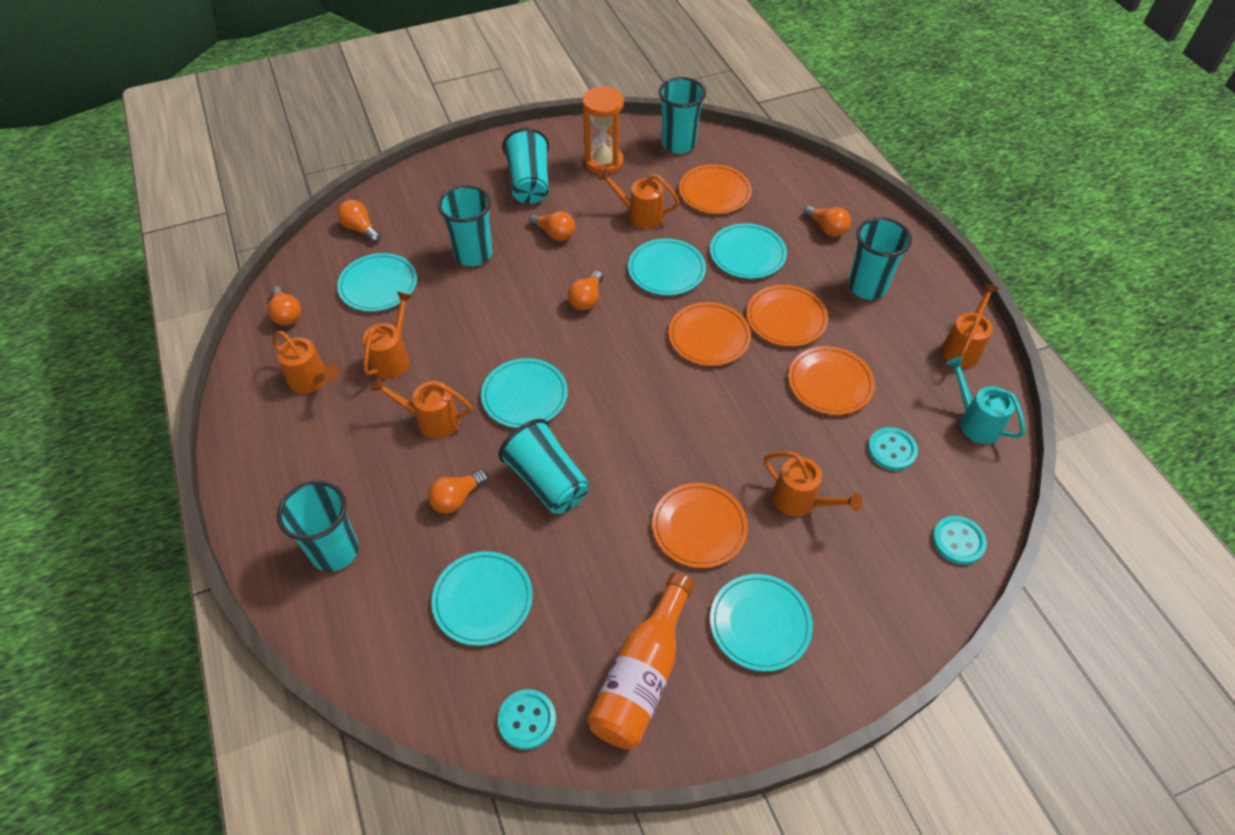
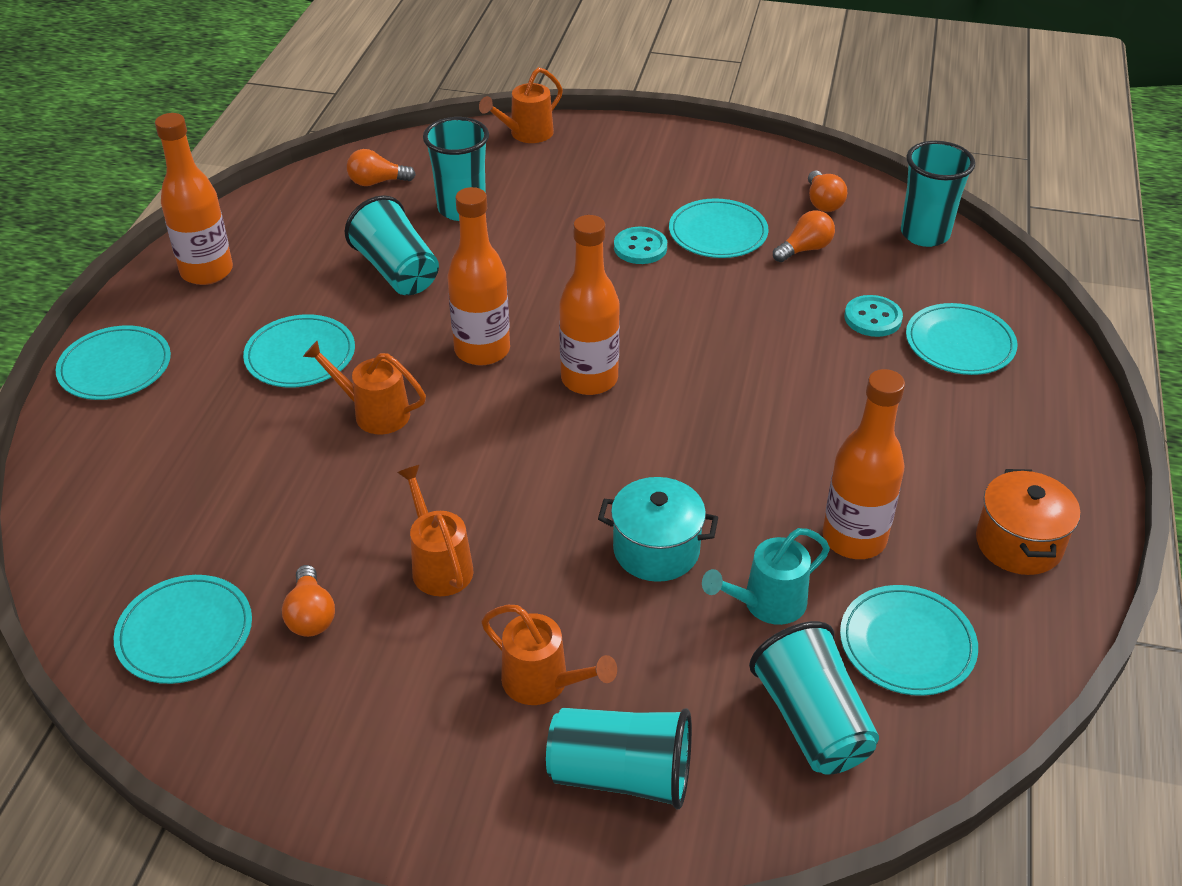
orange bottle: [587,572,694,749] = 1 -> [155,113,233,285] [448,187,510,366] [559,215,620,395] [823,369,905,559] = 4
orange hourglass: [582,86,624,174] = 1 -> none = 0
orange light bulb: [268,286,301,326] [337,200,381,243] [428,469,488,514] [529,211,575,241] [568,271,603,310] [804,205,851,237] = 6 -> [282,565,335,637] [347,149,416,186] [773,210,835,262] [808,170,847,212] = 4
orange plate: [652,483,748,568] [668,302,751,366] [679,164,752,214] [747,285,828,347] [788,346,875,415] = 5 -> none = 0
orange pot: none = 0 -> [976,469,1080,575] = 1
orange watering can: [272,331,340,394] [363,292,412,379] [370,377,472,439] [597,168,680,229] [764,452,863,517] [941,283,999,368] = 6 -> [303,341,426,434] [397,465,474,596] [479,67,563,143] [481,605,617,705] = 4
turquoise button: [498,689,556,750] [868,427,918,471] [932,516,987,565] = 3 -> [614,227,667,264] [844,295,903,337] = 2
turquoise cup: [277,480,359,572] [438,185,492,266] [498,419,589,514] [502,128,549,204] [659,77,706,154] [848,217,912,300] = 6 -> [344,195,439,295] [423,117,489,221] [546,708,692,810] [749,621,879,775] [901,141,975,247] = 5
turquoise pot: none = 0 -> [598,477,718,582] = 1

